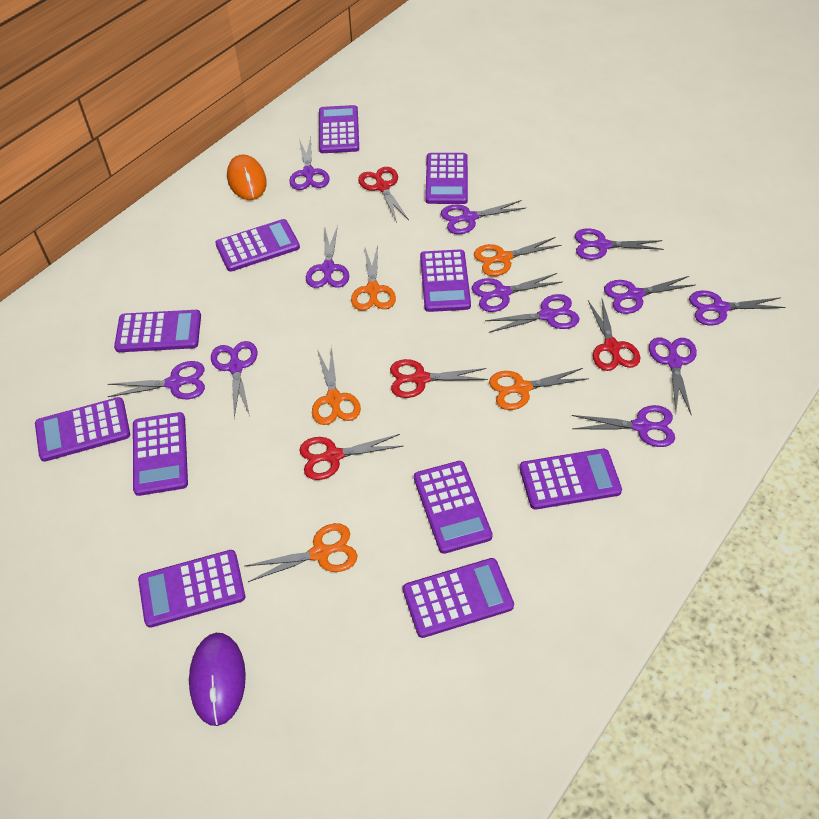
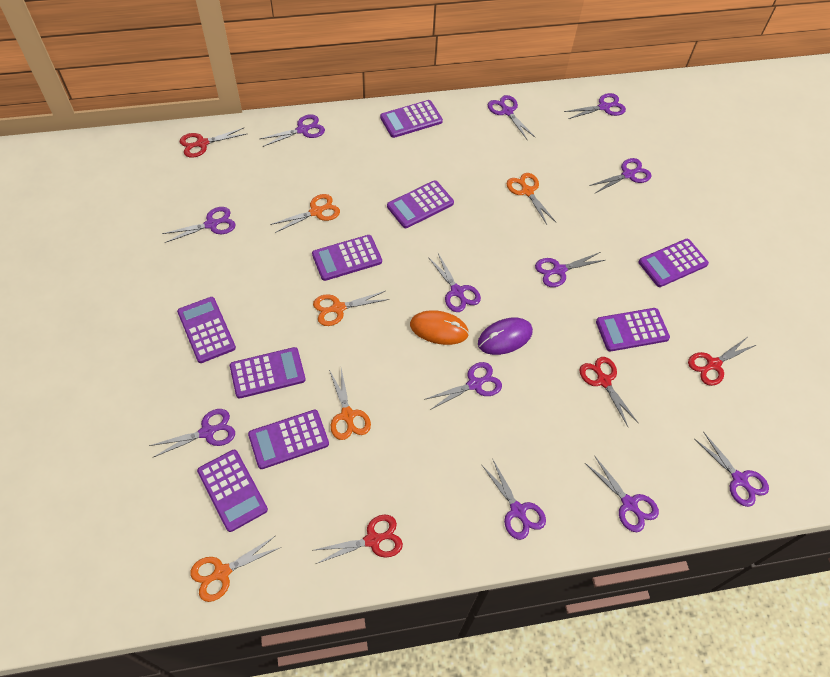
purple calculator: [35,397,130,462] [114,310,201,352] [133,412,188,496] [138,550,245,628] [215,219,300,272] [319,105,359,153] [403,558,514,638] [414,461,493,554] [420,249,471,312] [425,153,468,204] [519,449,622,510] = 11 -> [177,297,236,363] [197,450,268,532] [230,347,306,398] [248,410,329,469] [312,235,382,281] [380,100,443,138] [387,180,454,228] [596,308,670,352] [639,239,709,287] = 9

